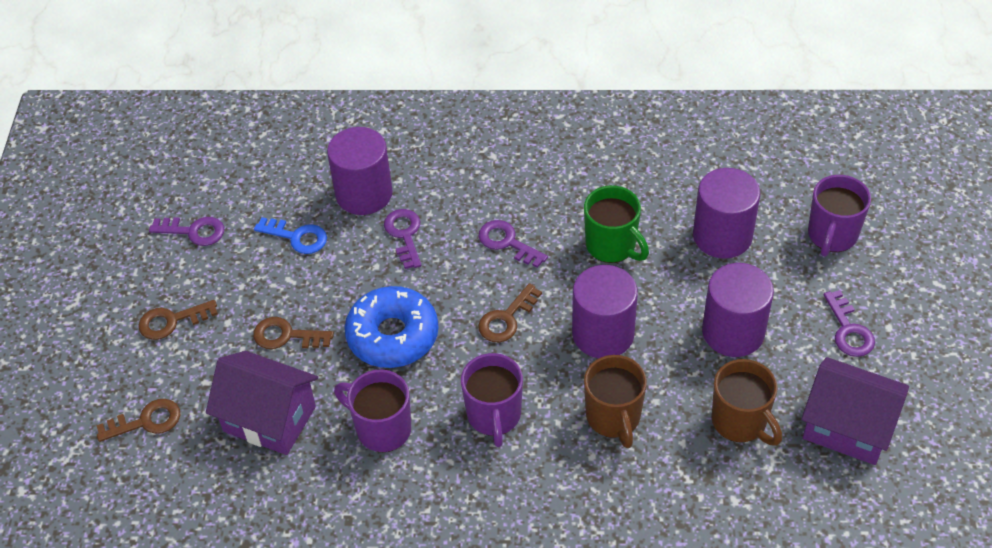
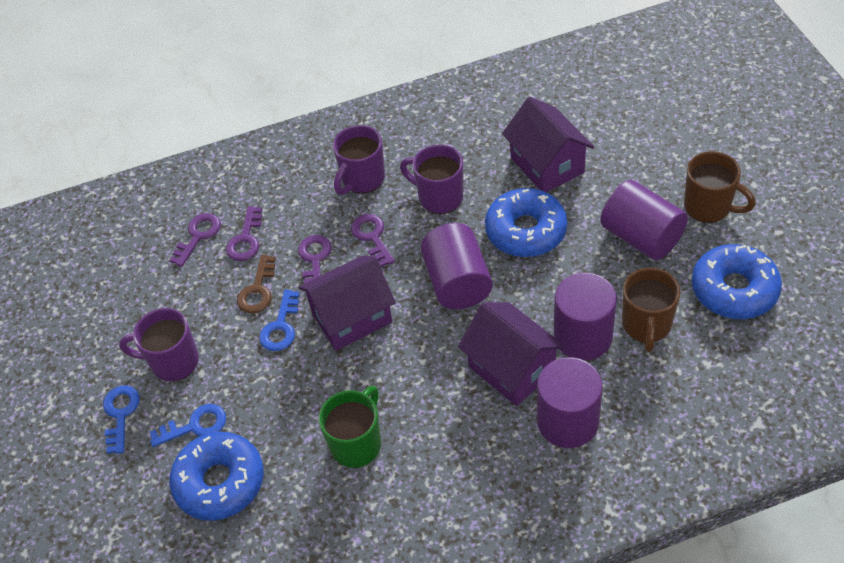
blue donut: [344,286,439,368] = 1 -> [170,432,264,521] [485,188,567,257] [692,244,782,319] = 3
blue key: [254,217,327,254] = 1 -> [103,386,140,454] [150,404,226,447] [259,290,300,351] = 3
brown key: [96,399,180,442] [138,300,218,340] [253,317,334,349] [478,283,542,342] = 4 -> [237,255,276,314] = 1
purple house: [206,351,318,455] [801,357,909,465] = 2 -> [299,255,396,351] [458,302,565,406] [502,97,594,192] = 3

